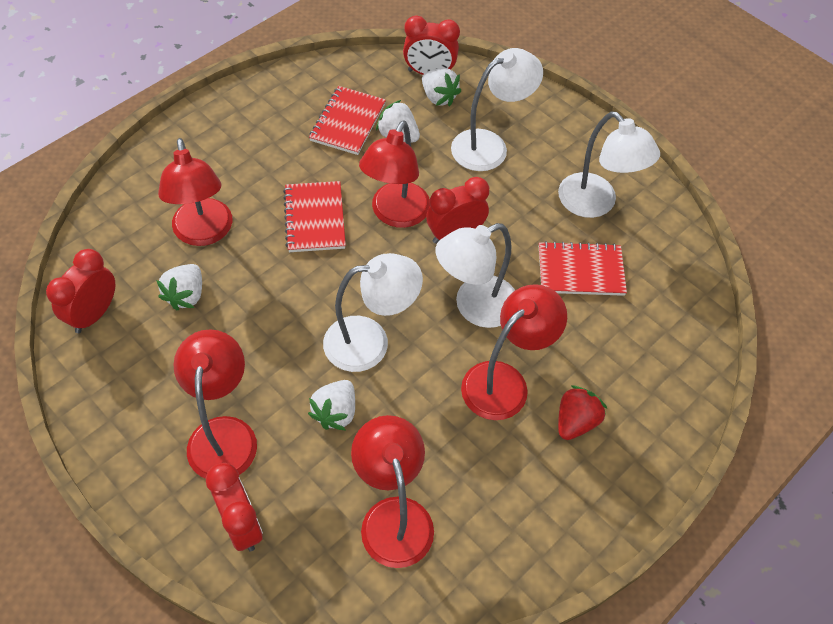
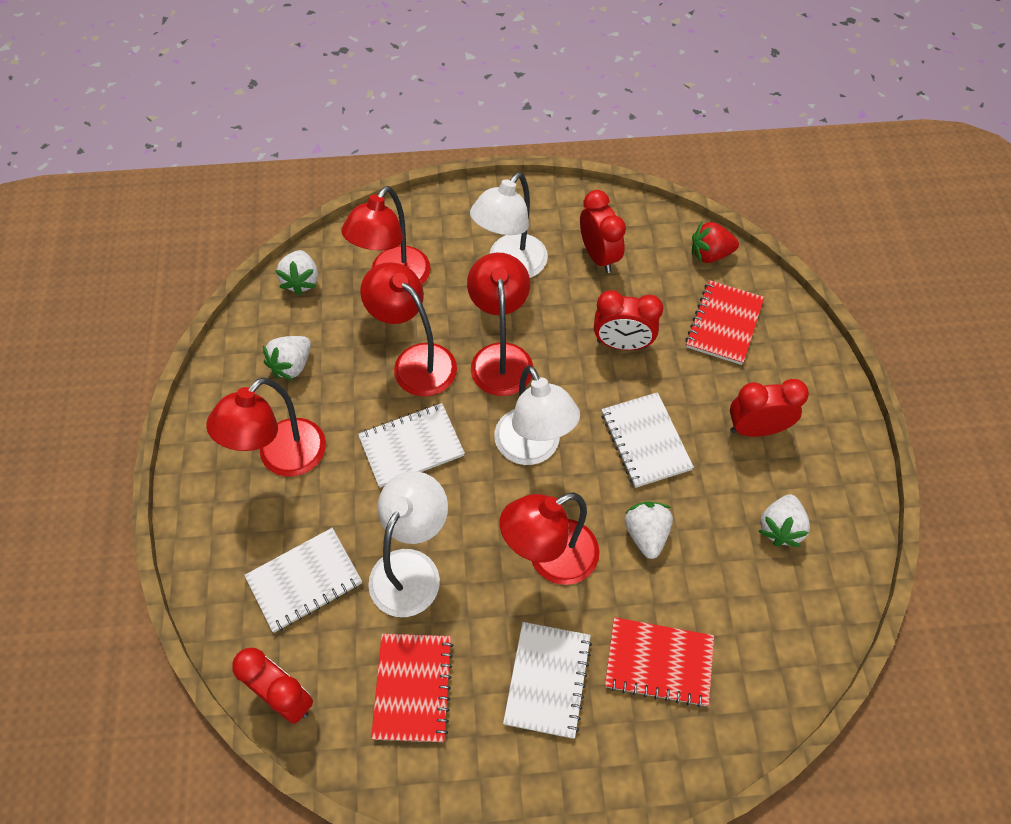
white lamp: [323,253,423,372] [436,223,515,328] [451,48,543,171] [558,112,660,218] = 4 -> [368,471,448,617] [470,172,548,278] [494,365,580,465] = 3
white notebook: none = 0 -> [244,528,362,633] [358,403,465,488] [503,622,592,739] [601,392,694,488] = 4

